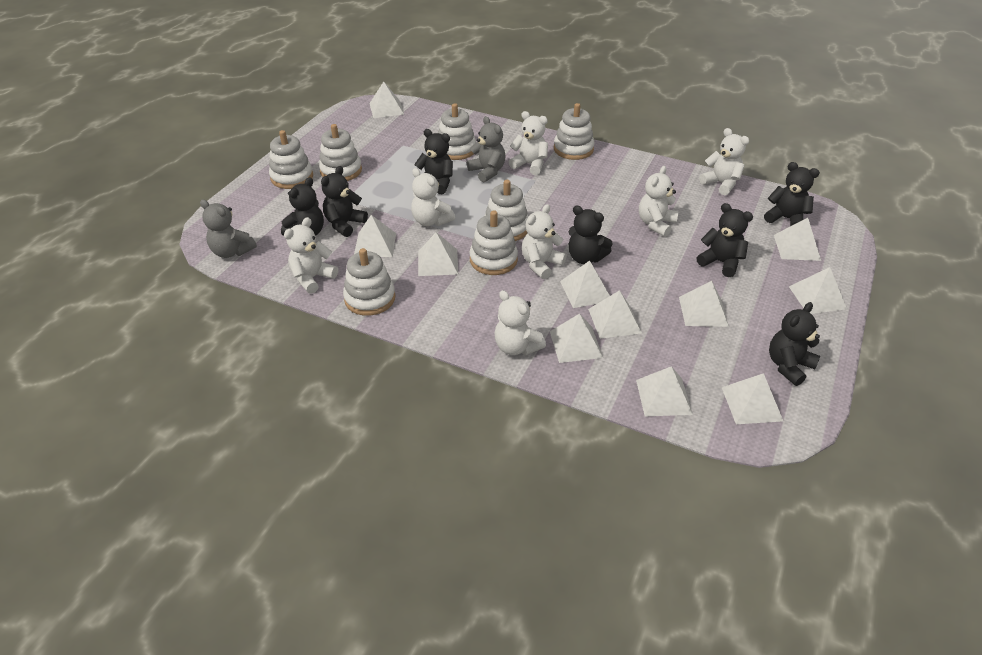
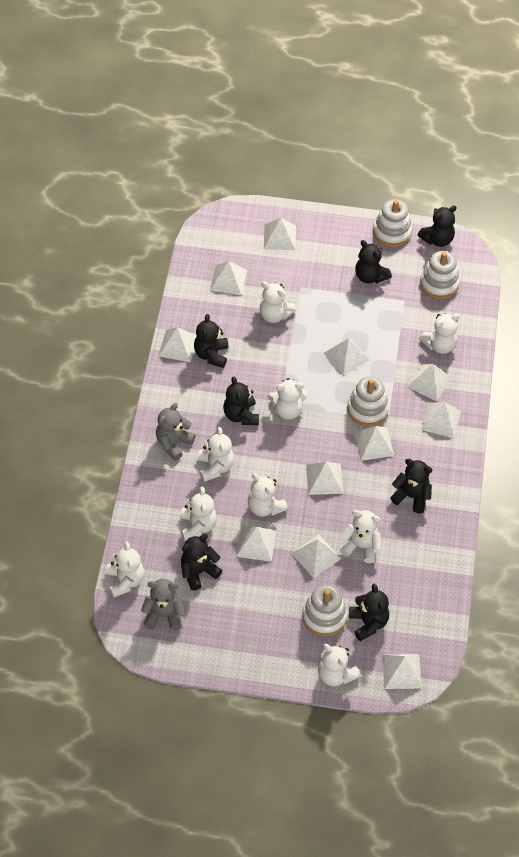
white stacking toy: [269,130,313,189] [319,124,362,181] [343,248,395,316] [438,103,476,160] [470,210,518,275] [485,180,528,241] [554,103,595,160] = 7 -> [302,585,347,636] [347,377,389,426] [373,199,412,247] [420,251,460,299] = 4
white teddy bear: [284,217,338,294] [411,168,455,226] [495,290,546,355] [509,111,548,175] [522,204,567,279] [639,166,679,237] [699,128,749,195] = 7 -> [107,541,144,598] [180,487,217,541] [198,427,234,482] [248,473,288,517] [260,282,296,323] [268,378,308,420] [318,644,360,686] [340,510,382,563] [419,313,460,354] = 9

